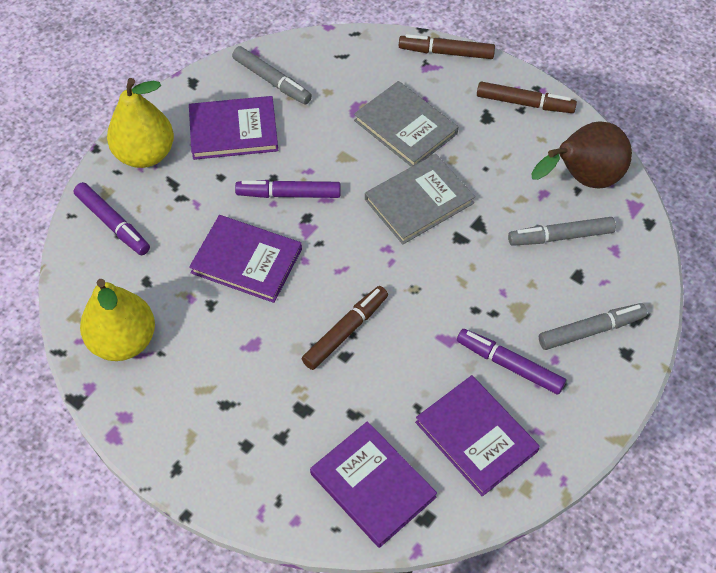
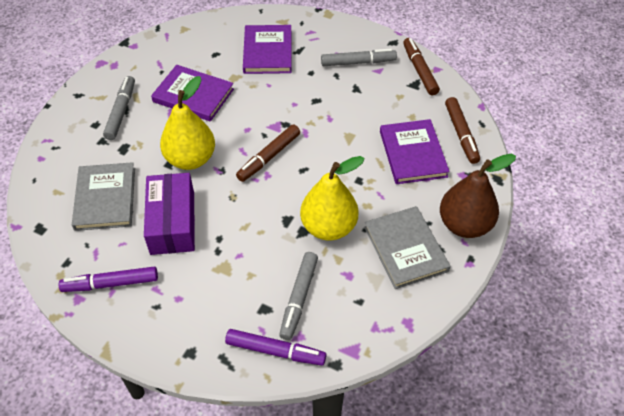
purple book: [189,96,279,160] [189,215,302,303] [310,421,437,548] [415,375,540,496] = 4 -> [151,65,234,122] [243,25,292,74] [380,119,450,184] = 3
purple box: none = 0 -> [144,173,195,255] = 1
purple marker: [74,182,150,255] [235,180,341,198] [457,329,566,395] = 3 -> [58,266,158,292] [225,329,326,366] = 2

